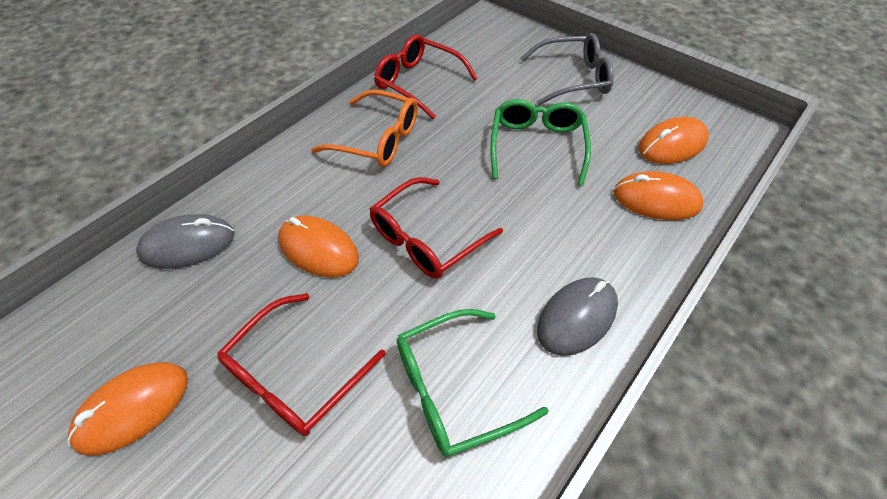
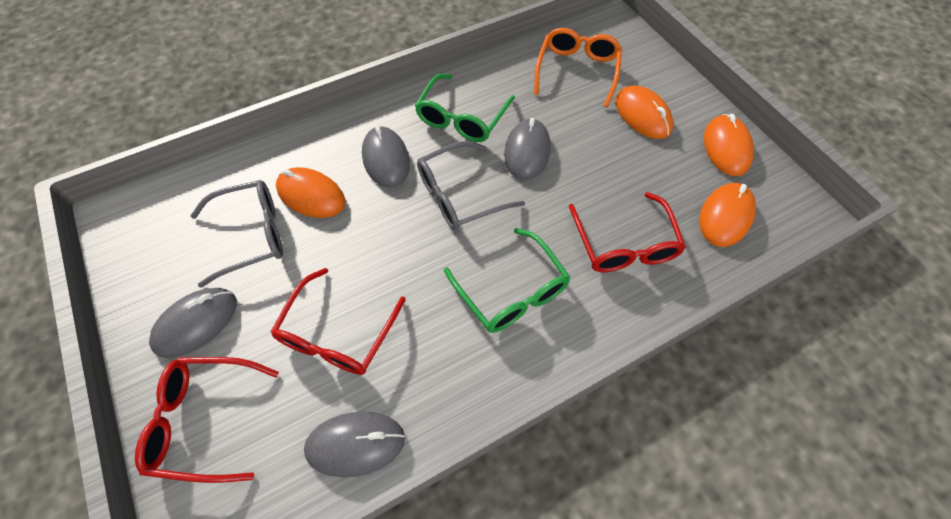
grey glasses: [521,33,614,105] = 1 -> [190,180,283,288] [417,141,525,230] = 2
grey mouse: [136,214,235,269] [537,277,618,356] = 2 -> [149,288,237,358] [304,412,405,477] [362,126,410,188] [504,118,551,180] = 4

